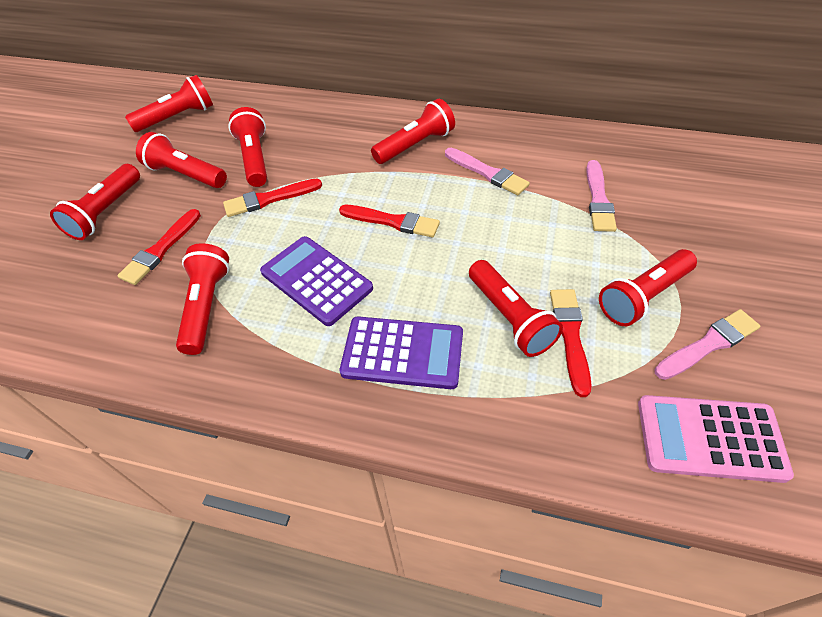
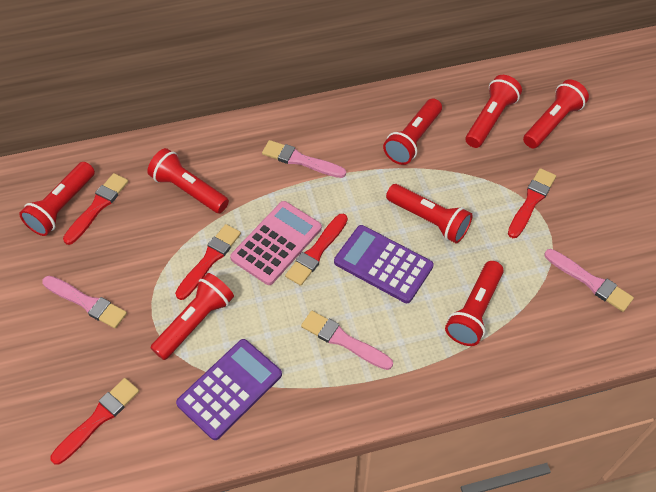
pink brush: [445,148,530,195] [586,160,617,232] [654,309,760,380] = 3 -> [42,276,127,328] [262,140,346,178] [301,311,393,370] [544,249,634,312] = 4
red brush: [117,209,201,285] [223,178,322,217] [339,205,440,237] [550,289,592,397] = 4 -> [51,378,139,465] [63,173,128,245] [175,224,241,300] [285,214,348,286] [508,168,556,238] = 5

